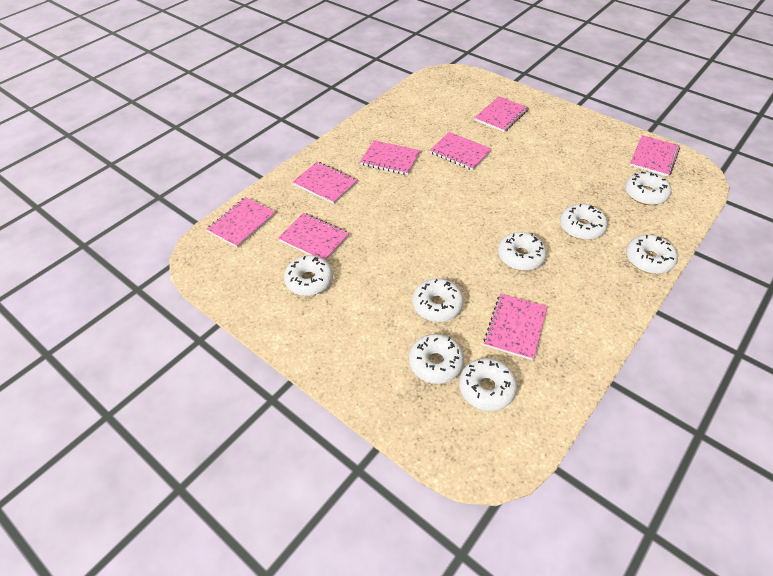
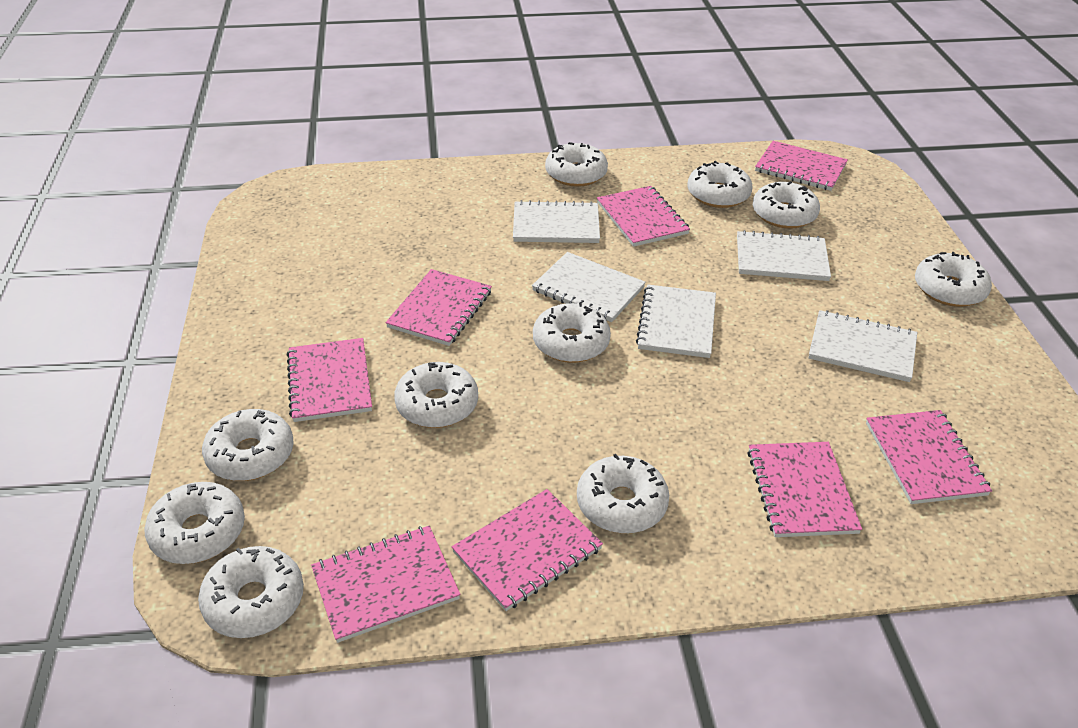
white donut: [284,255,333,296] [409,334,464,384] [413,278,464,322] [459,358,517,411] [498,232,547,271] [560,204,608,240] [625,172,671,205] [626,235,678,274] = 8 -> [144,482,245,564] [198,546,304,638] [202,409,294,481] [394,362,478,428] [533,302,611,363] [545,142,608,187] [577,454,669,534] [688,161,753,208] [753,181,820,229] [915,252,992,307] = 10
white notebook: none = 0 -> [513,200,600,243] [532,252,646,322] [636,285,716,358] [737,230,831,281] [809,310,917,382] = 5

